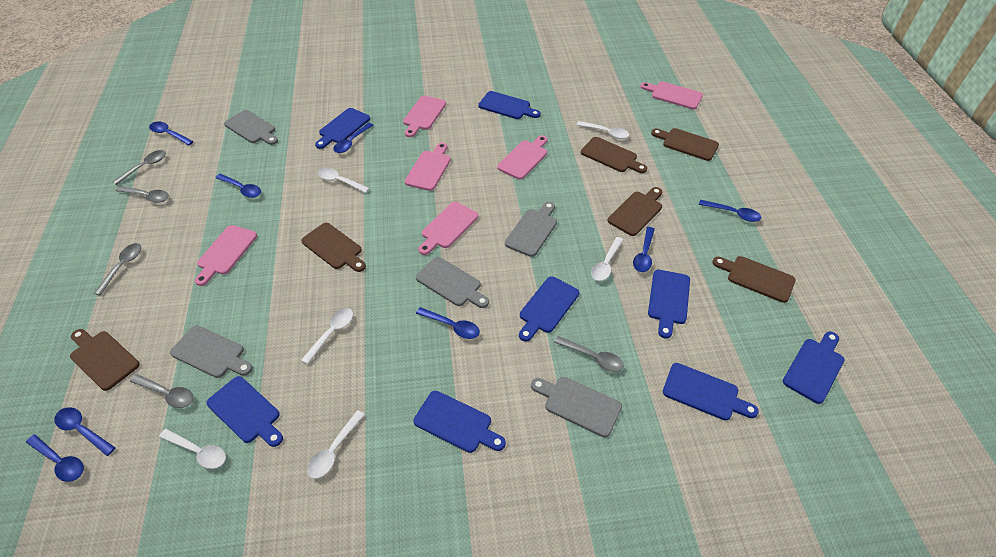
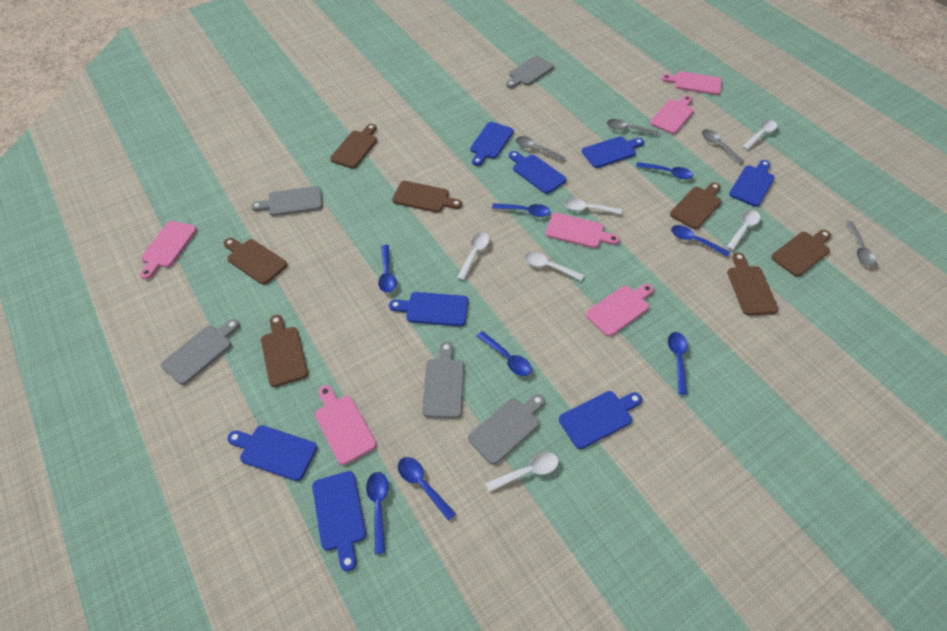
brown cutting board: [70,329,140,391] [301,223,366,272] [581,137,647,173] [608,187,662,236] [651,128,719,161] [712,256,796,303] = 6 -> [224,238,287,285] [261,315,308,387] [330,124,377,169] [392,181,462,213] [670,182,722,229] [727,252,779,316] [771,230,831,277] = 7
grey spoon: [94,243,141,296] [112,150,166,185] [116,186,169,203] [130,374,194,408] [554,336,624,372] = 5 -> [516,136,565,161] [607,119,659,136] [702,129,744,164] [846,221,876,266] = 4

